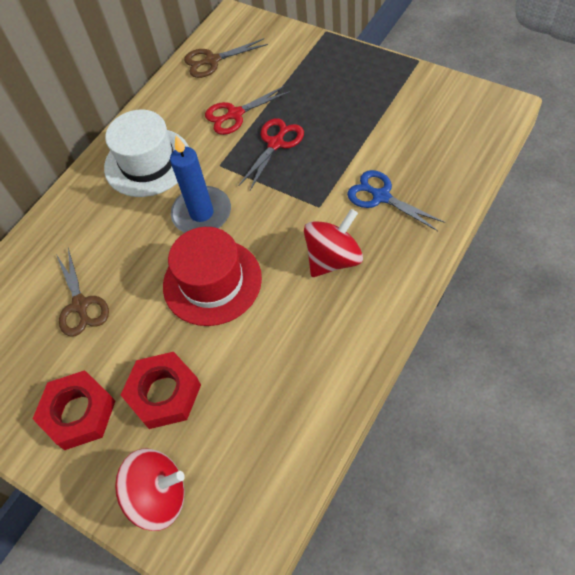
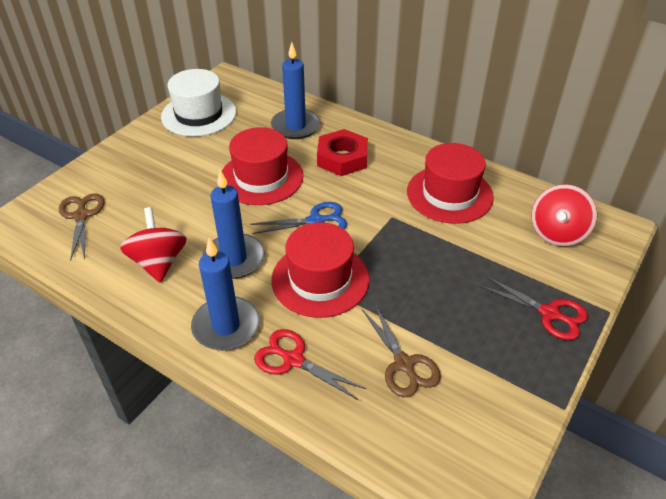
blue candle: [170,136,231,233] = 1 -> [191,238,260,350] [203,170,265,279] [271,42,321,139] = 3
red hat: [163,227,262,326] = 1 -> [222,127,303,205] [271,222,369,318] [407,143,494,224] = 3
red nut: [33,370,115,450] [121,352,201,429] = 2 -> [317,129,368,176] = 1

